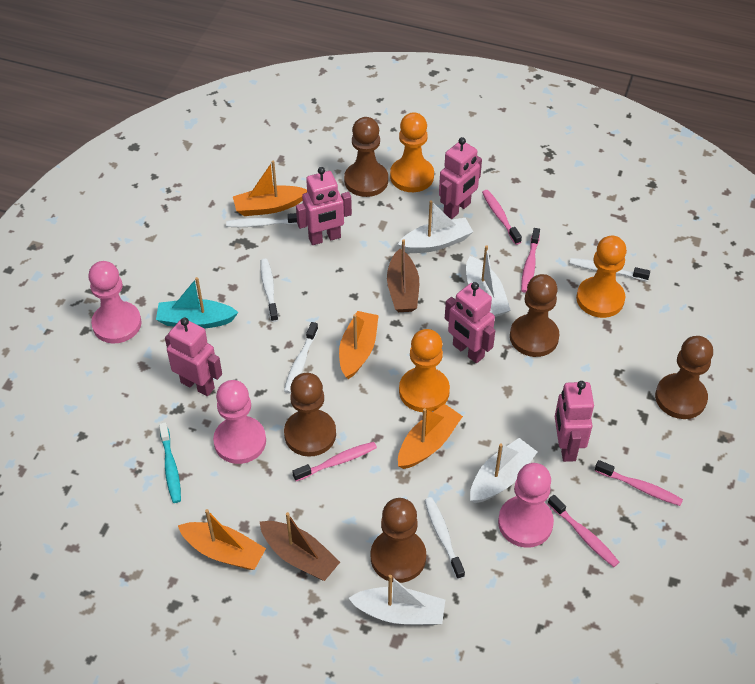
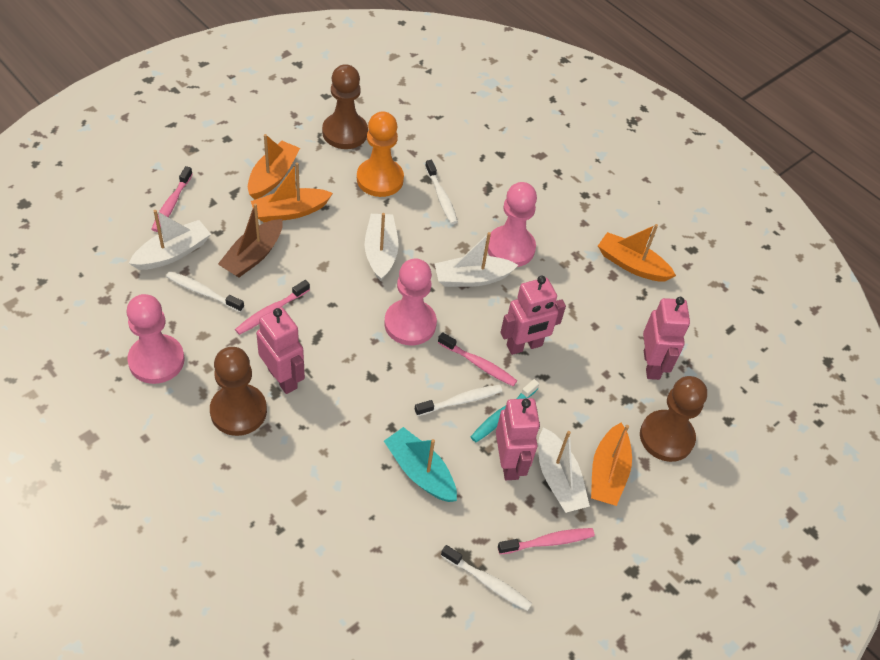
brown boat: [260,512,340,581] [387,239,419,312] = 2 -> [218,203,283,277] = 1
brown pawn: [284,373,336,457] [344,117,388,197] [371,498,426,583] [510,274,560,357] [655,336,713,419] = 5 -> [210,347,267,436] [322,64,368,149] [640,376,707,462] = 3
orange pawn: [390,112,434,192] [399,329,450,412] [576,235,627,318] = 3 -> [357,111,404,197] = 1
pink robot: [165,318,222,396] [296,167,352,245] [439,137,482,219] [445,282,495,363] [555,381,594,462] = 5 -> [256,307,305,394] [496,398,540,480] [500,276,566,355] [643,297,690,380] = 4
pink toothbrush: [292,442,377,481] [482,190,522,245] [521,228,540,293] [548,495,619,567] [595,460,683,506] = 5 -> [152,166,193,232] [235,280,310,335] [438,332,517,386] [498,528,595,554] = 4
white toothbrush: [226,213,298,227] [261,259,279,322] [284,322,318,393] [425,497,465,579] [569,258,650,281] = 5 -> [166,271,244,312] [415,385,502,416] [425,160,458,224] [441,545,532,611] = 4

